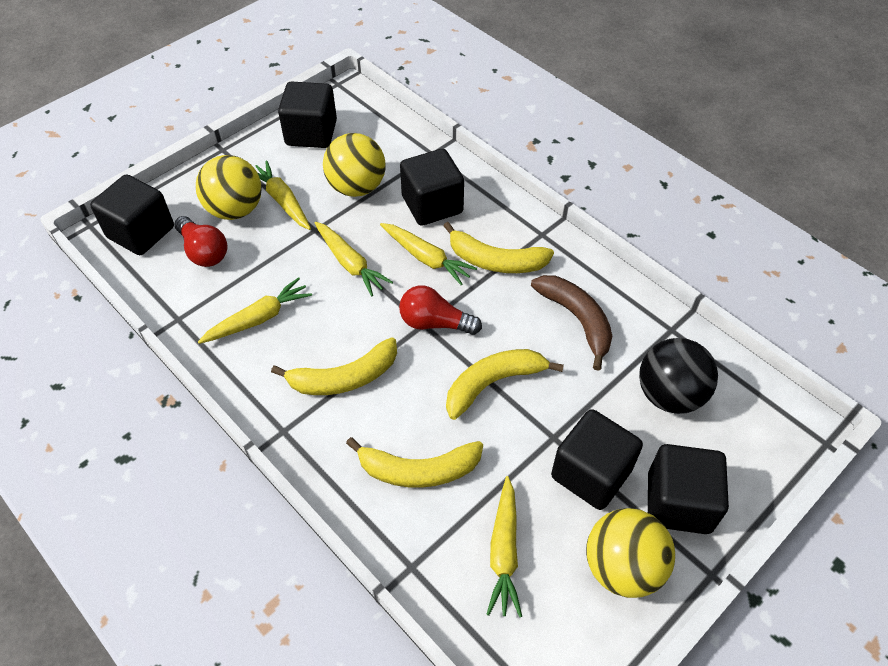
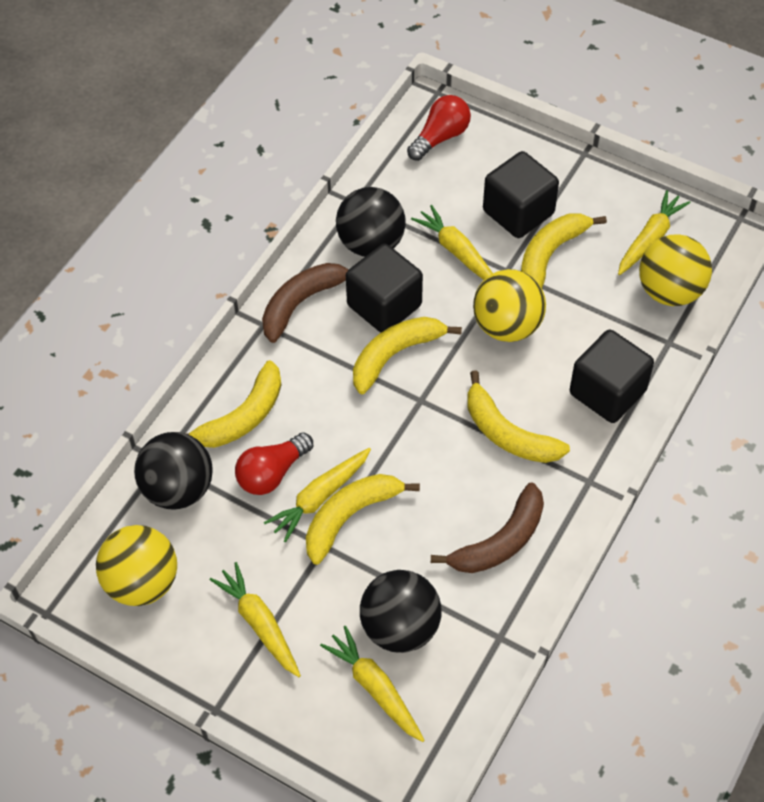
black ball: [639,338,718,414] = 1 -> [134,432,213,509] [336,187,406,257] [360,570,442,653] = 3
black cube: [90,175,174,255] [278,81,337,148] [400,149,464,226] [551,409,643,510] [648,444,729,534] = 5 -> [346,243,423,333] [483,151,559,238] [570,329,654,423] = 3
brown banana: [531,275,612,371] = 1 -> [262,263,349,343] [431,482,544,573] = 2
yellow banana: [271,337,397,395] [346,437,483,488] [443,222,554,273] [446,349,564,420] = 4 -> [187,360,281,448] [306,474,420,565] [353,317,462,394] [467,370,570,463] [521,213,607,288] = 5

